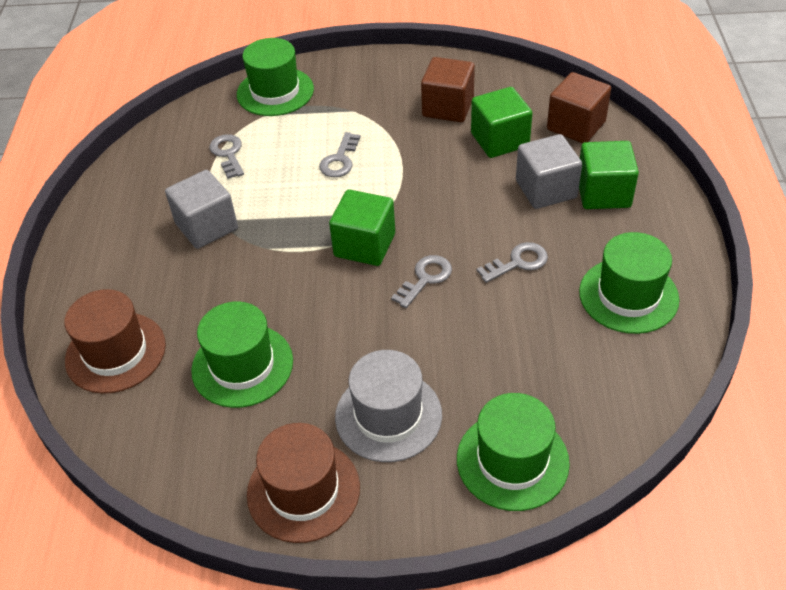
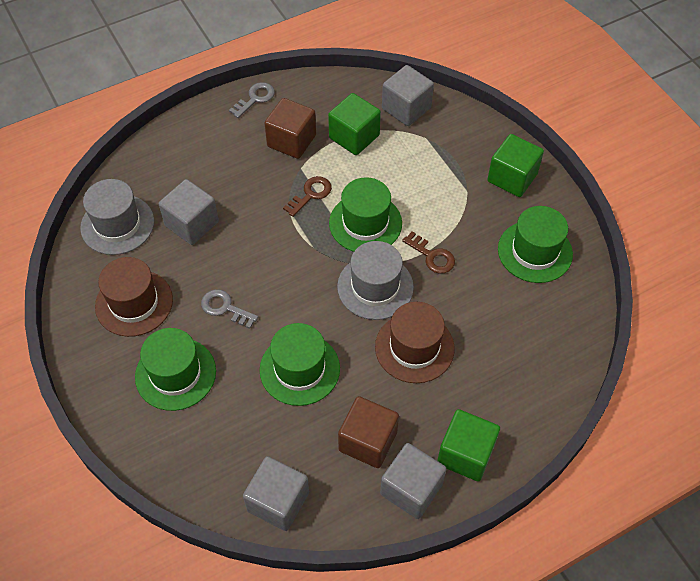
brown key: none = 0 -> [283,176,332,217] [402,231,455,274] = 2
grey cube: [165,170,238,249] [516,134,582,209] = 2 -> [159,179,219,245] [243,456,309,531] [380,443,446,519] [382,65,434,126] = 4
grey hat: [335,350,442,462] = 1 -> [80,179,154,255] [337,241,414,320] = 2
grey key: [209,134,244,179] [319,132,361,177] [391,255,452,308] [477,242,548,283] = 4 -> [201,289,258,329] [229,82,275,118] = 2

